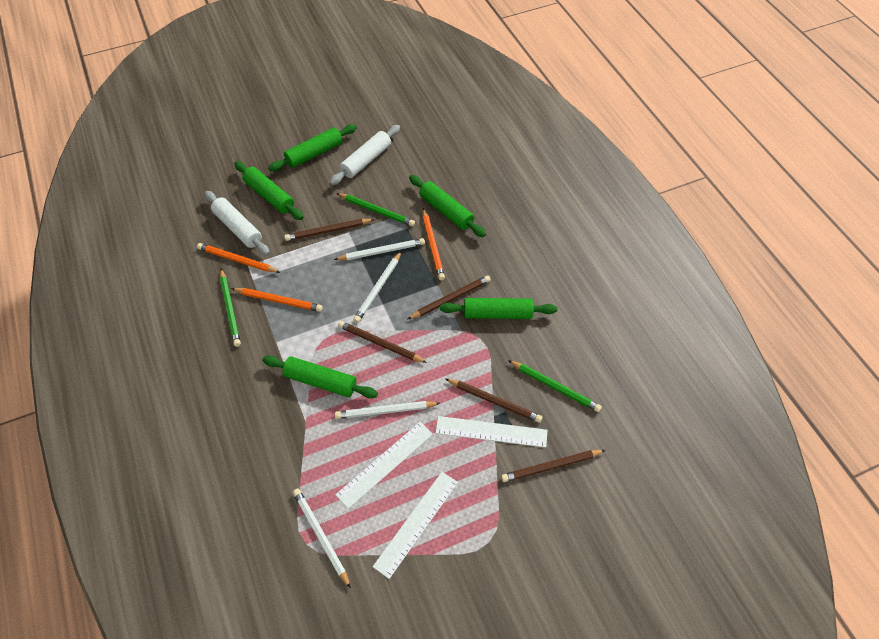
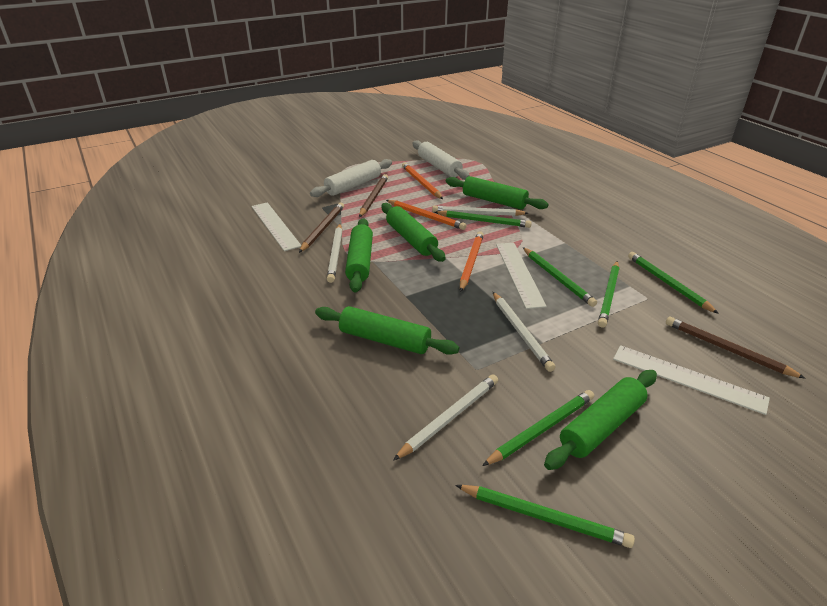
brown pencil: [284,219,375,241] [338,321,427,363] [408,275,491,319] [446,379,542,423] [501,450,606,482] = 5 -> [299,202,344,253] [359,174,388,217] [666,317,806,379] = 3
green pencil: [220,269,241,347] [337,193,415,226] [508,360,602,412] = 3 -> [435,210,532,228] [455,485,635,548] [482,390,594,466] [523,247,597,307] [598,261,619,328] [628,252,719,314] = 6

